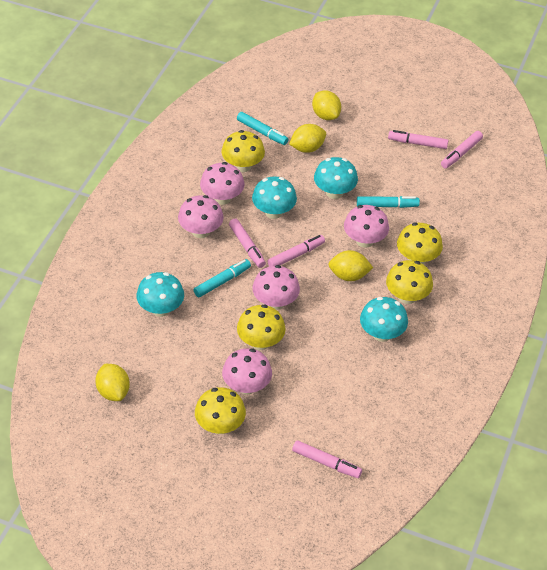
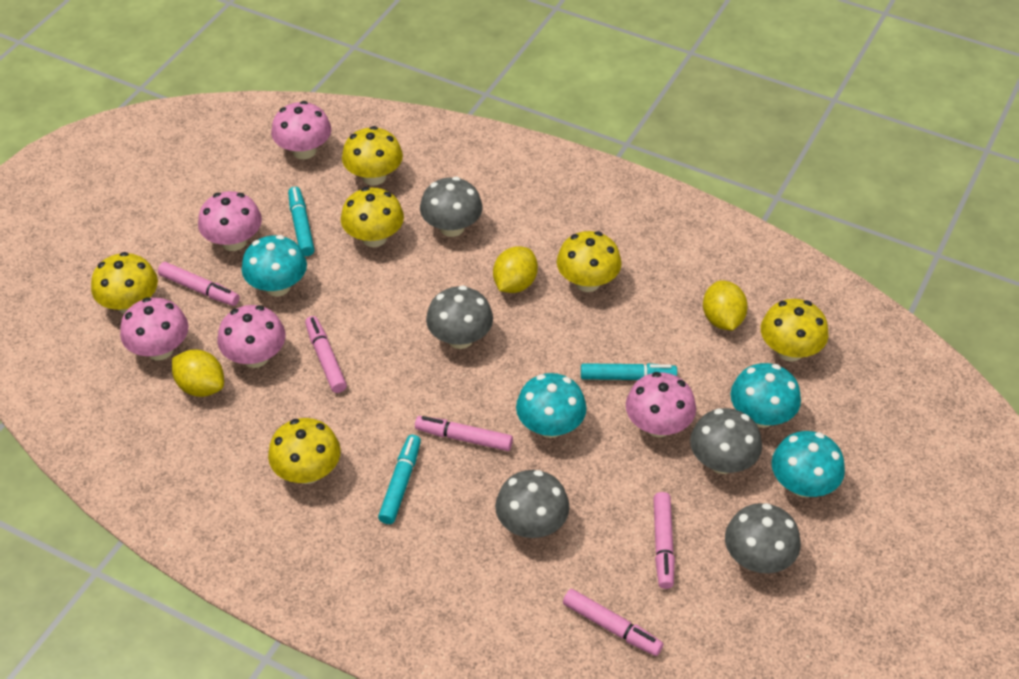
grey mushroom: none = 0 -> [420,177,483,237] [426,285,493,349] [495,470,570,538] [690,408,762,474] [725,503,801,573] = 5
yellow lemon: [95,364,130,401] [289,124,326,153] [312,90,341,120] [328,250,373,281] = 4 -> [172,350,224,397] [493,246,538,293] [703,281,748,330] = 3
yellow mushroom: [195,387,246,434] [221,130,265,172] [237,305,286,350] [386,260,433,304] [397,223,443,264] = 5 -> [91,252,158,314] [268,418,341,484] [341,187,404,247] [342,126,403,186] [557,231,622,292] [761,299,829,362] = 6

